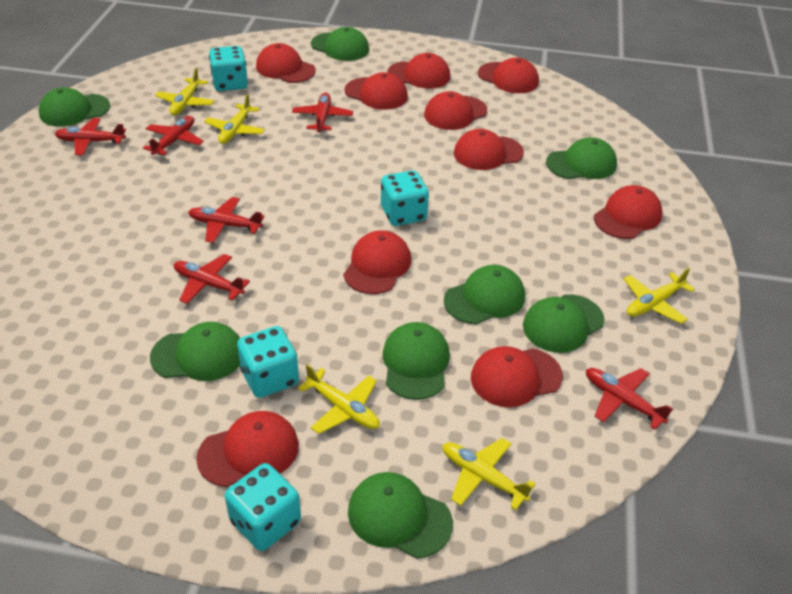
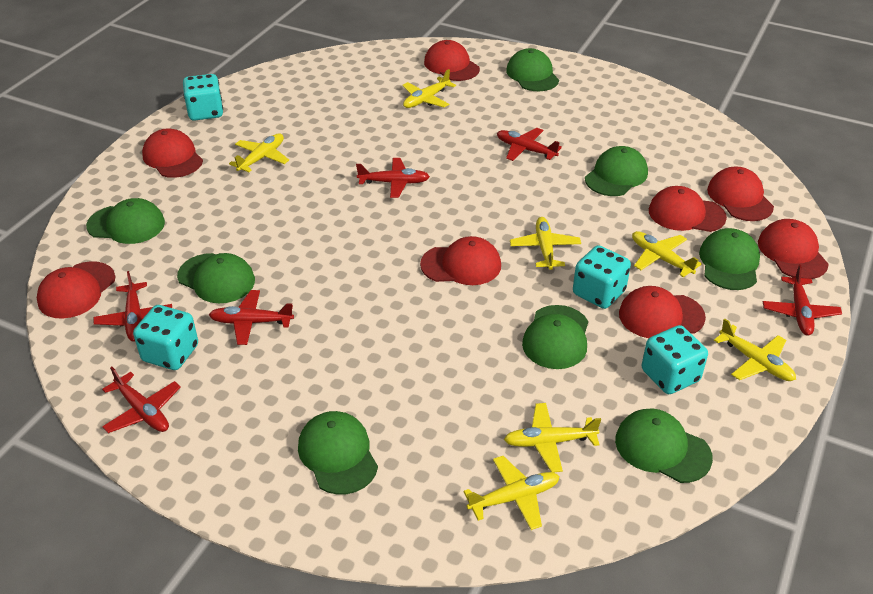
red cap: [196,411,299,487] [256,43,316,83] [343,230,411,294] [345,72,408,110] [387,53,450,89] [424,91,487,130] [454,129,524,170] [471,346,563,407] [478,58,539,93] [594,185,663,239] = 10 -> [37,261,115,319] [142,129,203,178] [420,236,501,285] [424,40,480,81] [619,286,706,338] [649,186,727,232] [707,167,774,221] [758,219,829,279] = 8
yellow plane: [155,68,214,116] [204,94,265,144] [298,364,380,434] [443,438,536,510] [624,268,695,324] = 5 -> [229,133,289,172] [402,69,456,108] [464,456,560,530] [504,403,601,472] [510,217,581,270] [632,231,702,277] [714,318,796,381] = 7

